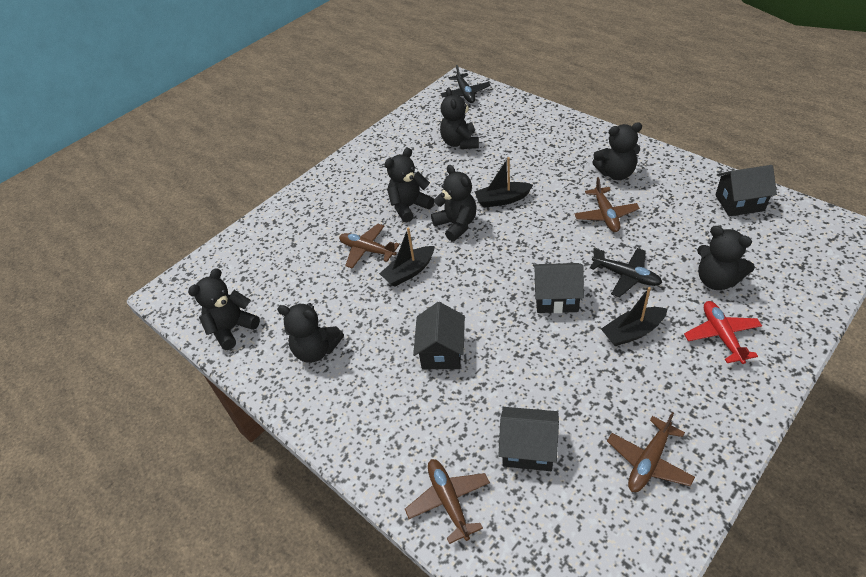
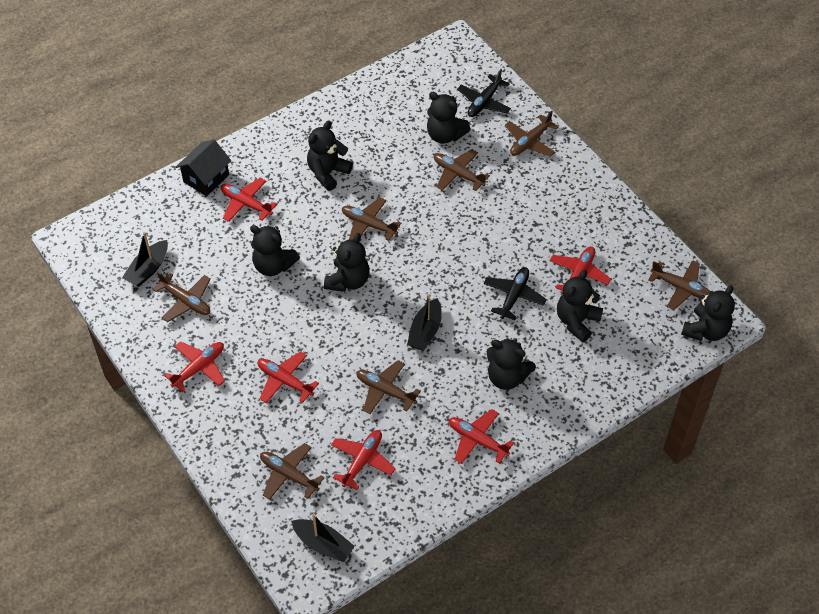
black house: [413,302,465,369] [498,407,559,471] [533,263,584,313] [715,165,777,217] = 4 -> [176,139,231,196] = 1
brown plane: [339,224,400,269] [405,459,490,544] [575,177,640,232] [607,412,695,492] = 4 -> [153,272,211,322] [260,443,325,500] [342,197,401,241] [356,360,421,414] [434,149,490,191] [505,111,559,157] [648,260,711,310] = 7
red plane: [684,301,762,364] = 1 -> [165,341,225,392] [221,178,277,222] [258,351,319,403] [331,430,396,490] [449,409,514,464] [550,246,611,291] = 6

